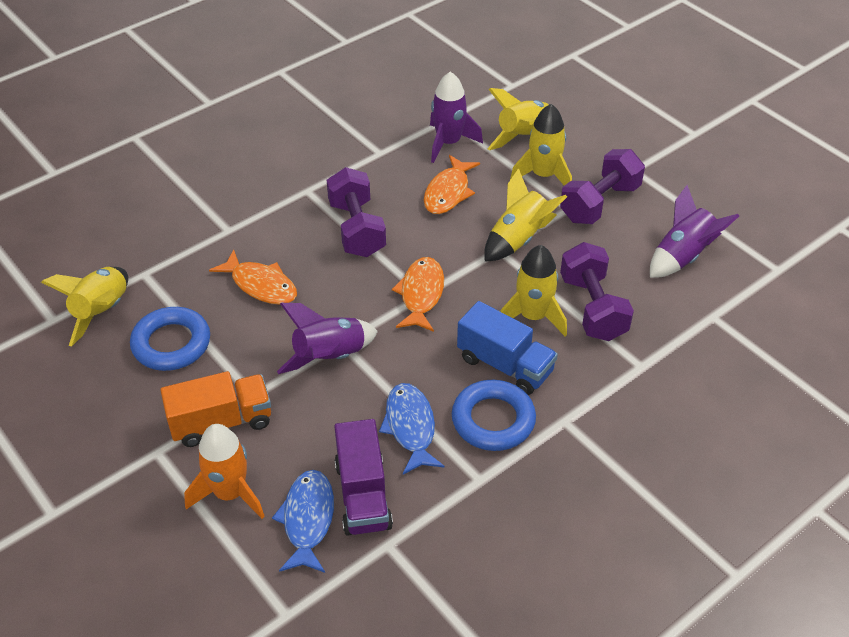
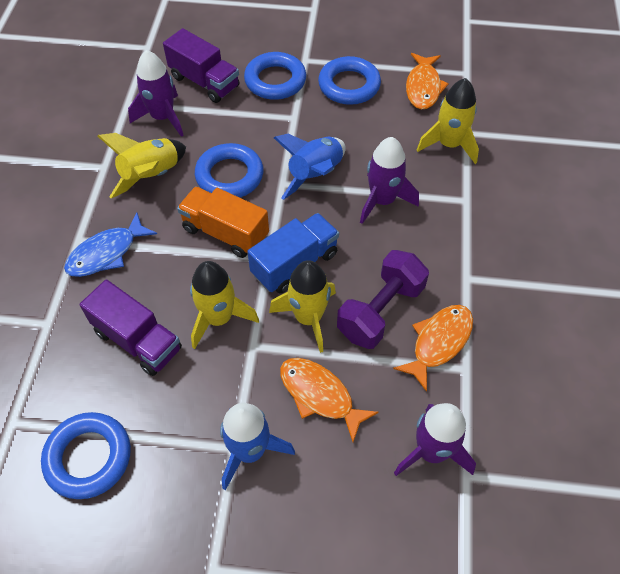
blue fish: [272,470,334,573] [379,383,445,475] = 2 -> [64,212,157,277] = 1
blue ring: [130,307,210,371] [452,380,536,451] = 2 -> [41,412,131,499] [195,143,263,198] [244,52,306,100] [318,56,381,105] = 4
blue rocket: none = 0 -> [220,403,295,491] [274,134,346,200] = 2
orange rocket: [184,424,265,519] = 1 -> none = 0
purple dumbbell: [327,167,386,257] [560,149,645,224] [560,242,634,341] = 3 -> [337,250,429,349] = 1
purple truck: [334,419,393,536] = 1 -> [80,279,182,376] [163,28,239,103] = 2
yellow rocket: [41,267,128,347] [484,168,567,261] [488,88,549,150] [500,245,567,337] [510,104,572,186] = 5 -> [98,133,186,198] [190,261,259,349] [269,260,336,353] [417,78,479,164] = 4

